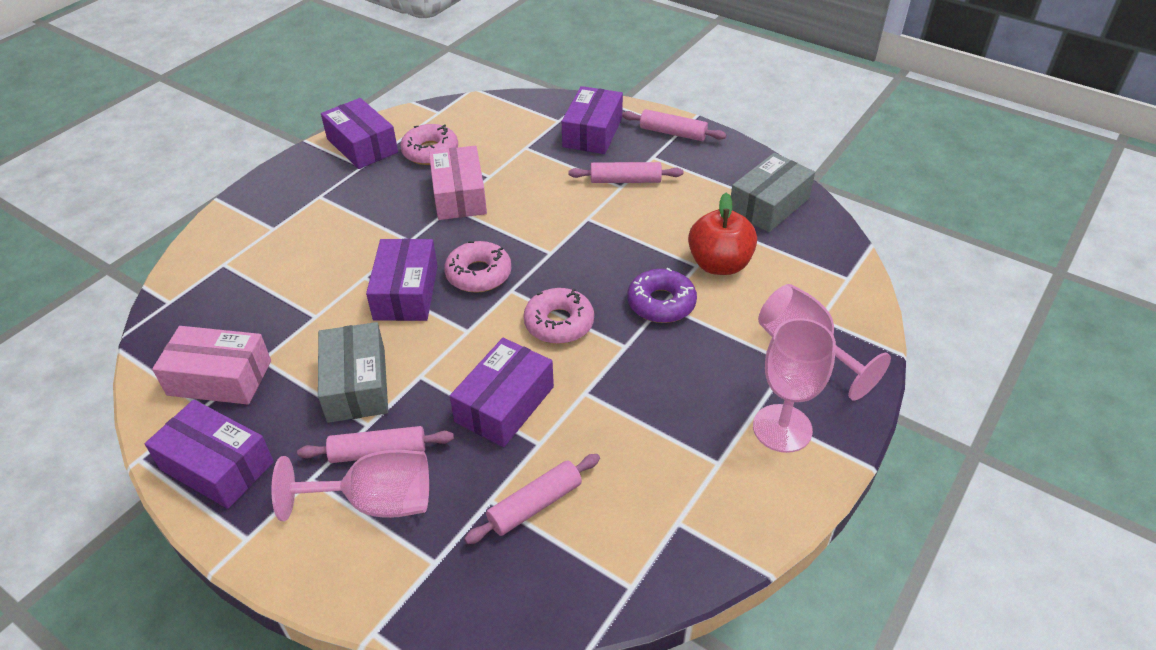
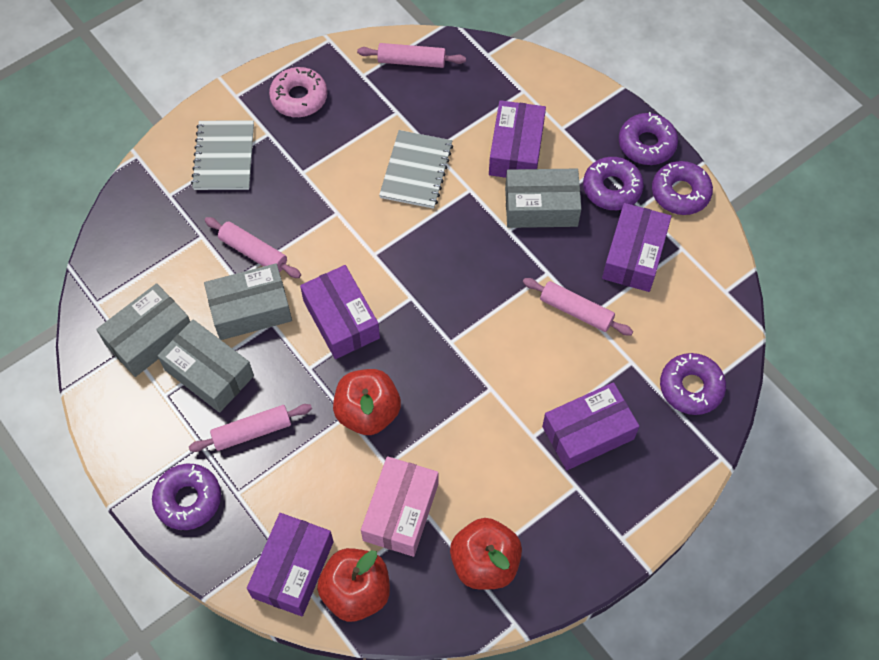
grey box: [318,322,388,423] [731,153,815,232] = 2 -> [96,283,190,377] [158,319,254,413] [204,263,292,340] [505,169,581,228] = 4
grey notebook: none = 0 -> [191,120,254,190] [379,130,453,209] = 2
pink box: [152,326,271,405] [429,146,487,220] = 2 -> [361,456,438,557] = 1
pink donut: [400,124,458,165] [444,241,512,293] [523,288,594,344] = 3 -> [269,67,327,117] = 1
pink goblet: [271,450,429,521] [753,318,836,453] [758,284,891,400] = 3 -> none = 0
purple donut: [627,268,697,323] = 1 -> [152,464,221,530] [583,157,644,210] [619,112,678,165] [652,161,713,215] [660,353,726,415] = 5
red apple: [688,193,757,275] = 1 -> [317,548,390,622] [333,369,401,435] [450,518,522,590] = 3

